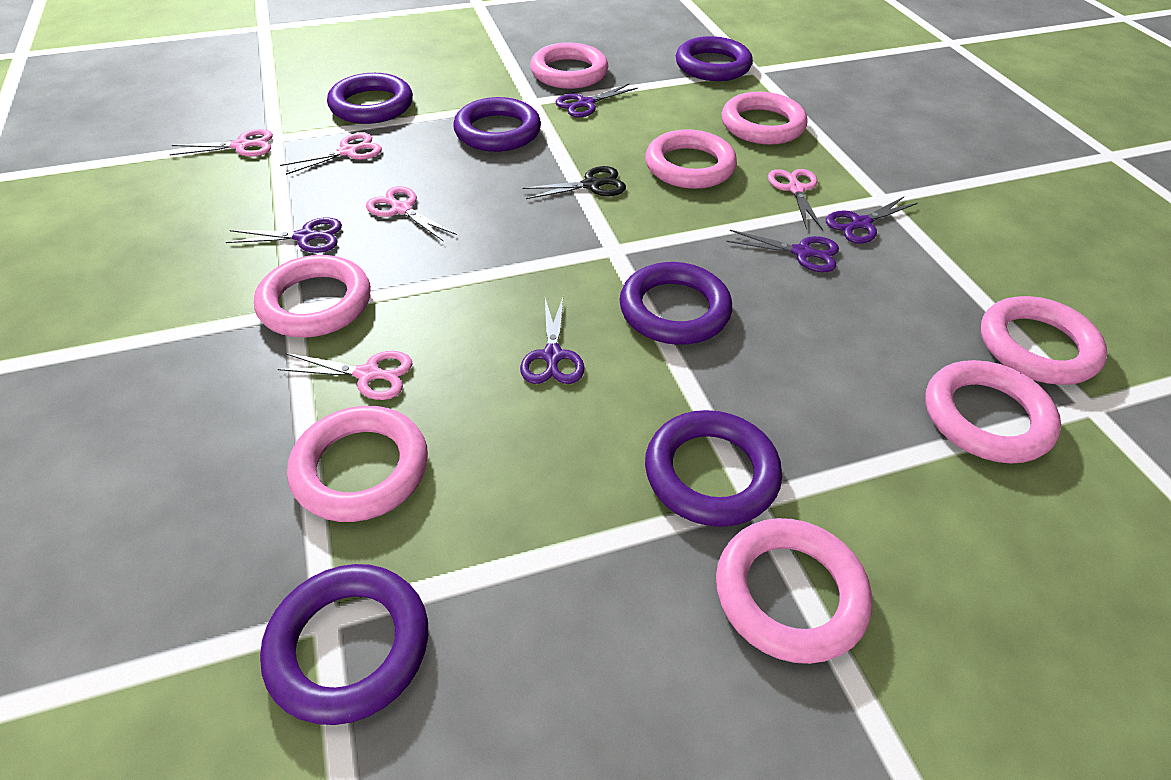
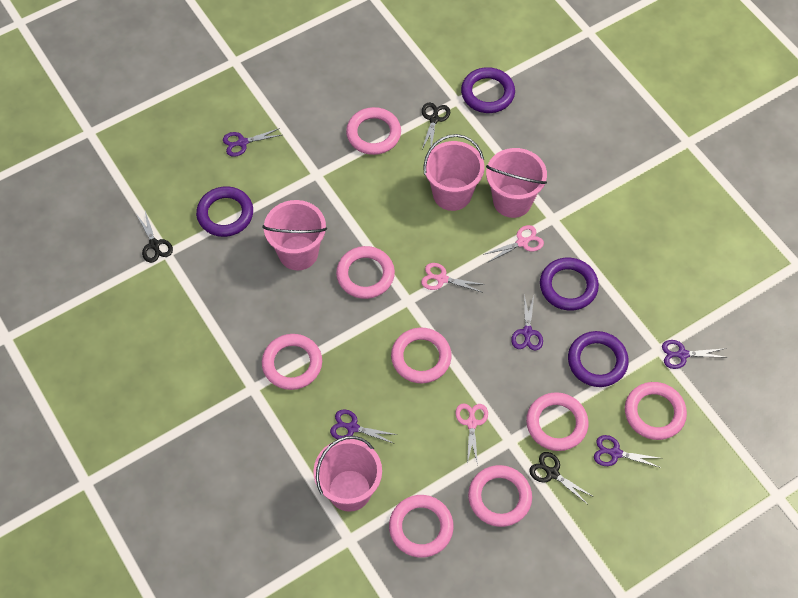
black scissors: [523,166,626,199] = 1 -> [136,211,173,263] [422,103,450,149] [529,452,594,504] = 3
pink bucket: none = 0 -> [263,200,327,270] [313,436,382,512] [423,134,485,211] [486,148,547,218] = 4
pink scissors: [170,129,273,157] [278,351,413,400] [280,133,382,175] [366,186,457,242] [768,169,823,230] = 5 -> [421,263,485,292] [455,404,488,465] [483,225,544,262] = 3
purple ring: [260,564,428,725] [327,73,413,124] [453,97,541,152] [620,262,732,345] [645,410,782,527] [676,36,753,81] = 6 -> [196,186,253,237] [461,67,515,113] [540,258,599,311] [568,331,629,387] = 4

